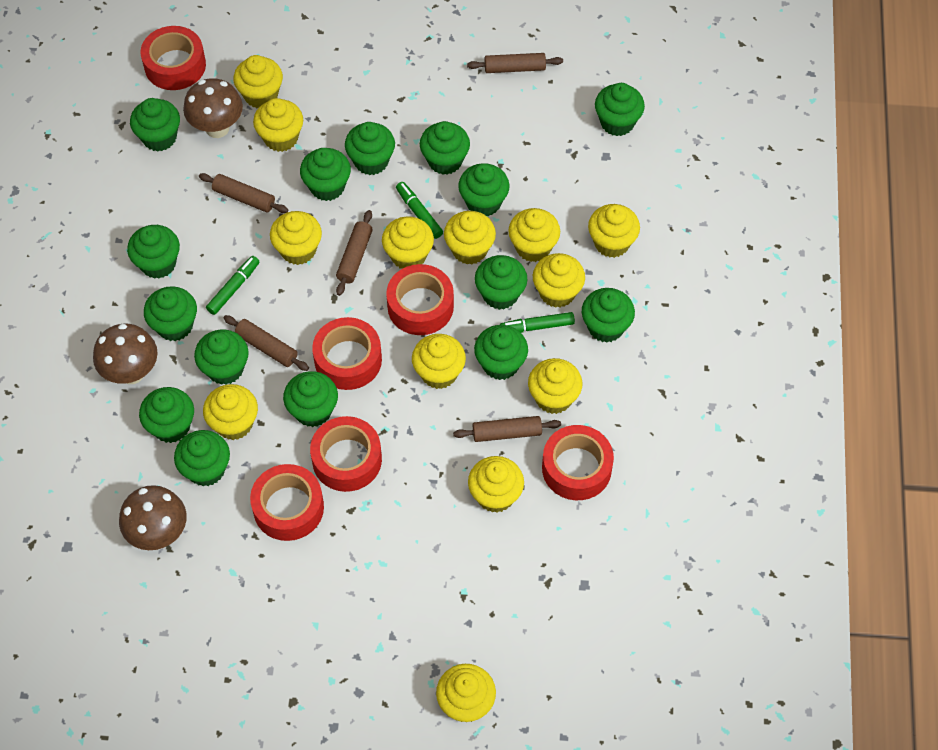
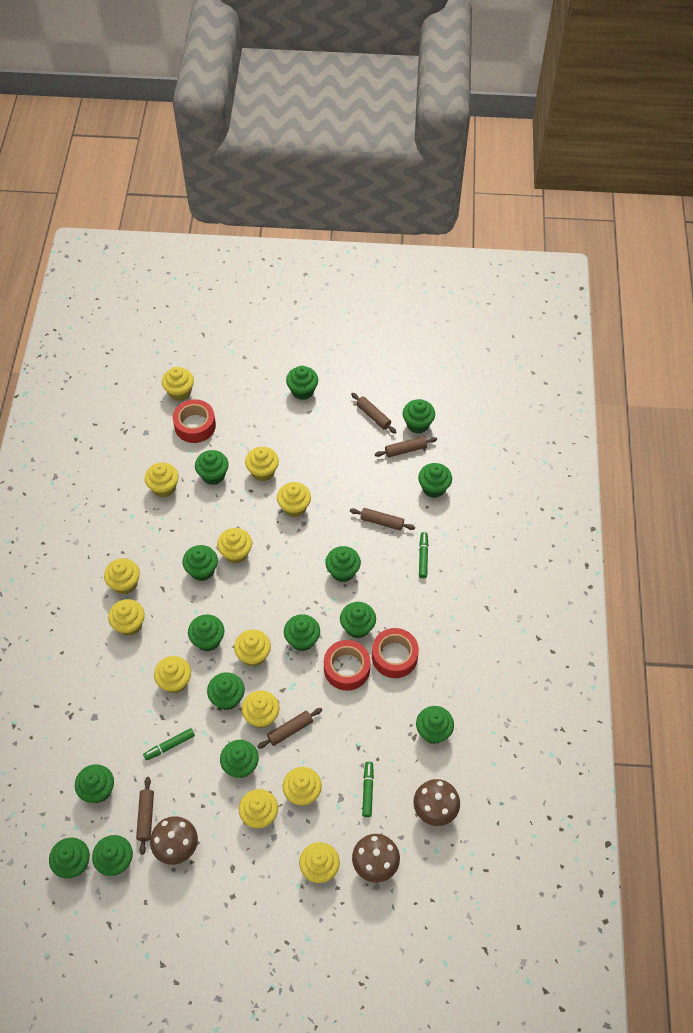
red tape: [141,26,206,90] [250,464,324,541] [310,416,382,492] [312,317,382,390] [386,264,454,335] [542,425,614,500] = 6 -> [173,399,216,443] [324,640,371,691] [372,628,419,678] = 3

